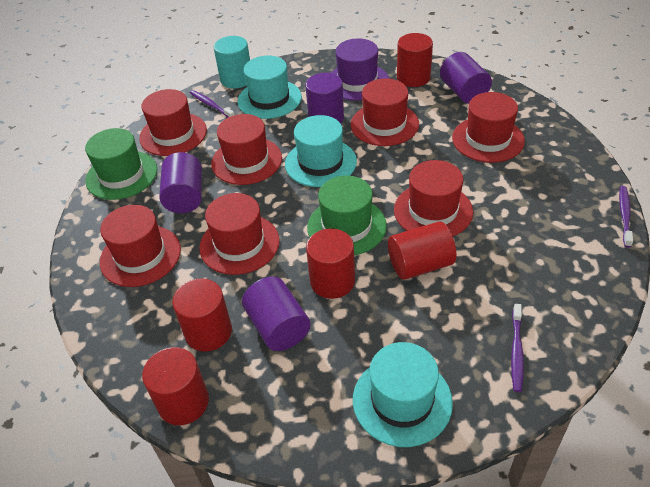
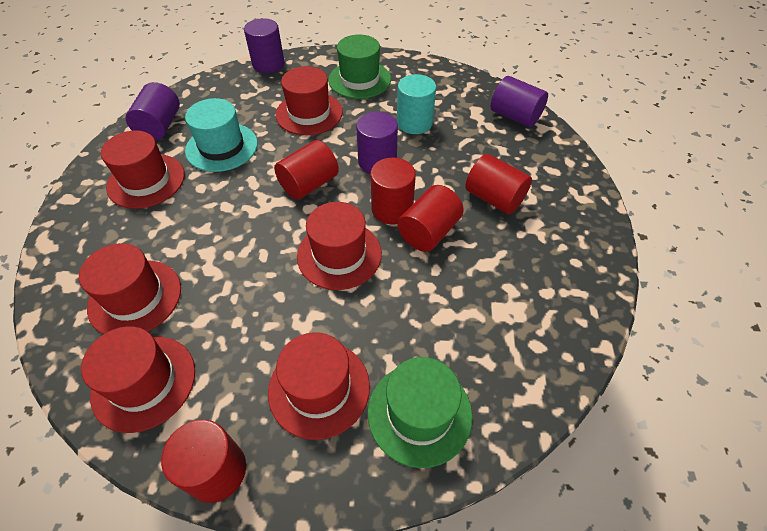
purple hat: [331,38,389,101] = 1 -> none = 0
purple toothbrush: [190,90,235,118] [511,304,524,392] [619,186,633,248] = 3 -> none = 0
red hat: [100,205,181,287] [139,89,207,156] [199,193,280,275] [211,114,282,185] [351,78,419,146] [394,160,473,237] [452,92,525,163] = 7 -> [79,243,181,334] [81,326,195,433] [101,131,185,209] [268,332,370,440] [276,66,343,135] [297,202,382,290] = 6
turquoise hat: [237,55,302,119] [285,115,357,187] [353,342,453,447] = 3 -> [185,98,258,172] = 1

